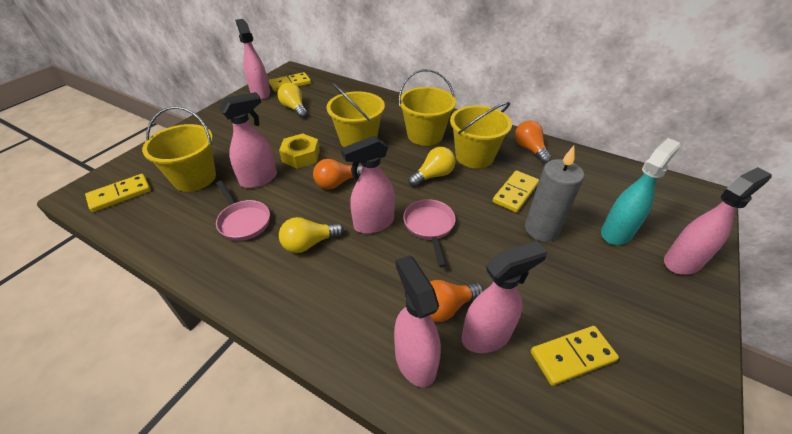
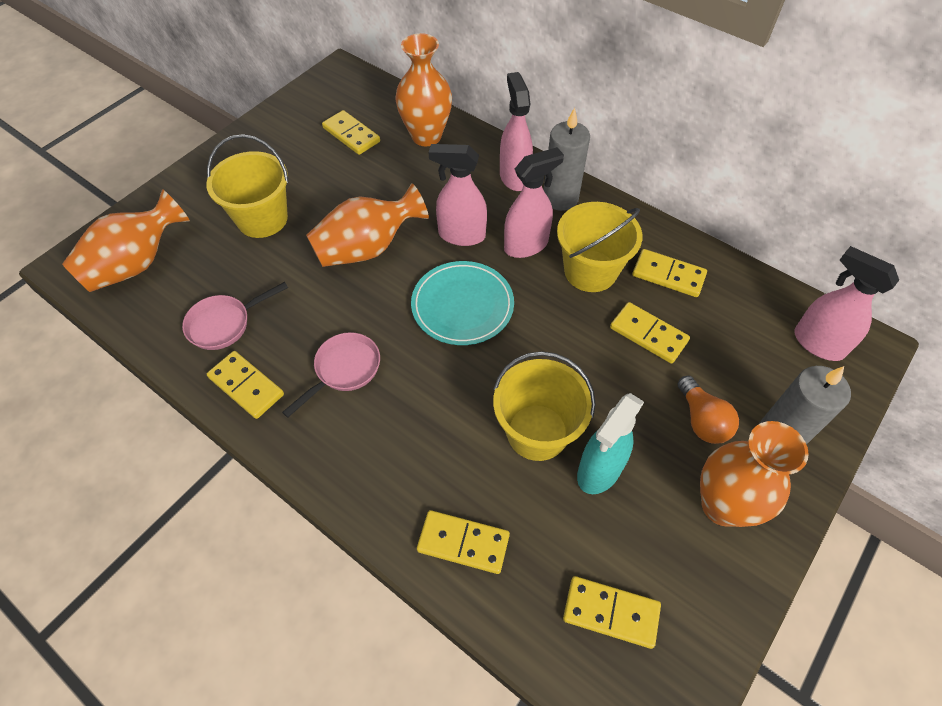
grey candle: [525,146,584,242] = 1 -> [544,108,590,211] [759,366,851,445] = 2
orange light bulb: [313,159,362,189] [430,280,484,322] [515,121,552,164] = 3 -> [677,375,739,444] = 1
orange vase: none = 0 -> [62,189,190,292] [306,183,429,267] [396,33,452,146] [700,421,809,527] = 4
pink spray bottle: [219,92,277,188] [235,19,270,100] [341,136,395,234] [394,255,441,387] [462,241,547,353] [664,167,771,275] = 6 -> [429,144,487,246] [500,72,533,191] [504,147,564,258] [794,246,899,361] = 4
turquoise plate: none = 0 -> [411,261,514,345] = 1
yellow bucket: [142,106,216,192] [327,83,385,147] [399,69,456,146] [450,102,512,168] = 4 -> [206,134,289,238] [493,351,596,461] [557,202,642,292] = 3
yellow domino: [85,174,151,212] [269,72,311,92] [493,171,539,213] [531,326,619,386] = 4 -> [207,351,284,419] [322,110,380,155] [417,510,510,574] [563,576,661,649] [610,302,690,364] [632,249,707,297] = 6
yellow light bulb: [278,83,307,118] [279,217,344,253] [408,147,455,187] = 3 -> none = 0
yellow nut: [279,133,320,169] = 1 -> none = 0

